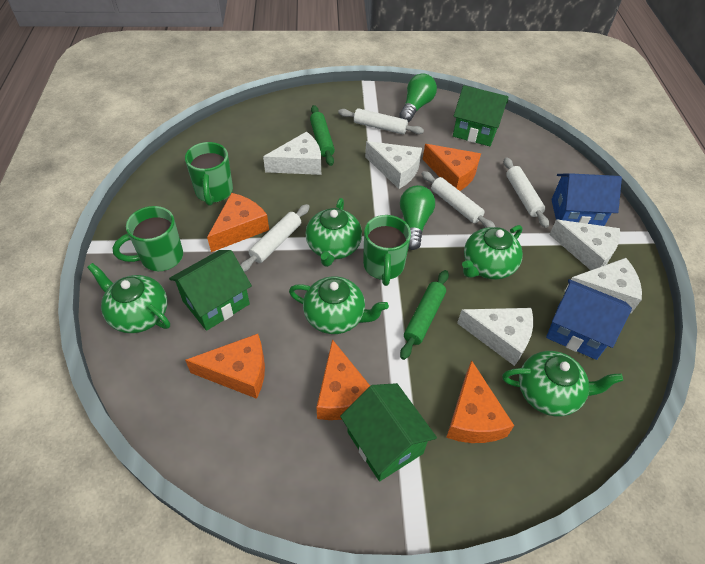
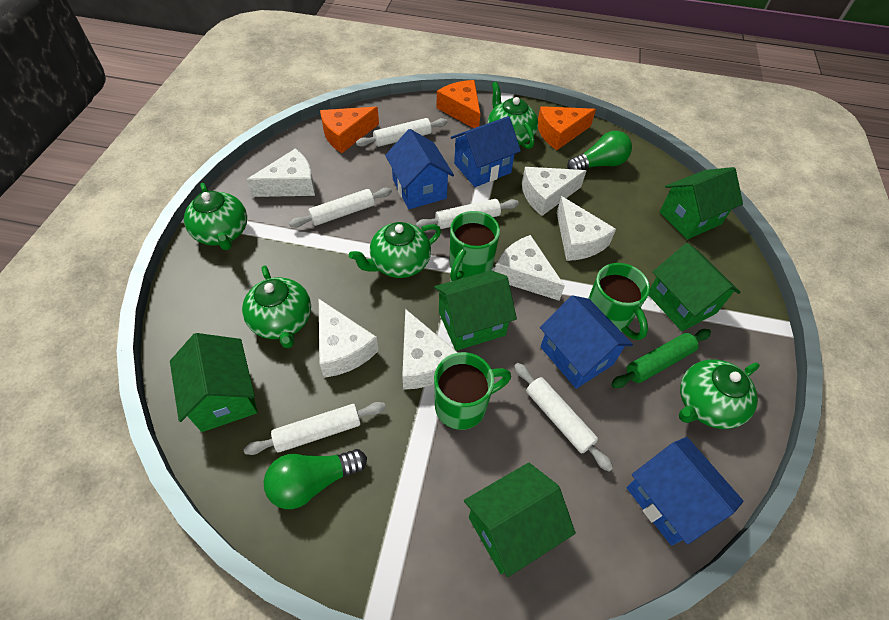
blue house: [546,279,632,360] [551,173,622,226] = 2 -> [385,129,454,209] [451,116,521,187] [540,295,633,389] [626,437,744,546] = 4
green house: [169,250,252,331] [340,383,437,481] [453,85,508,146] = 3 -> [170,333,257,432] [434,270,517,351] [464,463,576,577] [649,243,741,331] [659,167,743,239] = 5
green rolling pin: [310,105,335,166] [400,270,449,360] = 2 -> [611,329,711,388] = 1
orange cheese: [185,334,265,399] [207,193,269,252] [317,339,370,420] [423,144,481,191] [446,360,514,443] = 5 -> [320,107,379,153] [436,80,480,128] [538,106,596,150] = 3
white cheese: [263,131,321,175] [365,141,422,189] [457,308,533,366] [549,220,620,270] [564,258,642,314] = 5 -> [246,148,315,197] [319,299,379,378] [402,309,458,390] [495,235,565,301] [522,167,587,216] [557,196,616,261] = 6
white rolling pin: [240,204,310,272] [338,108,424,134] [422,171,495,228] [504,157,549,228] = 4 -> [244,402,386,455] [289,188,392,228] [356,118,447,147] [416,199,519,229] [514,363,613,472] = 5

